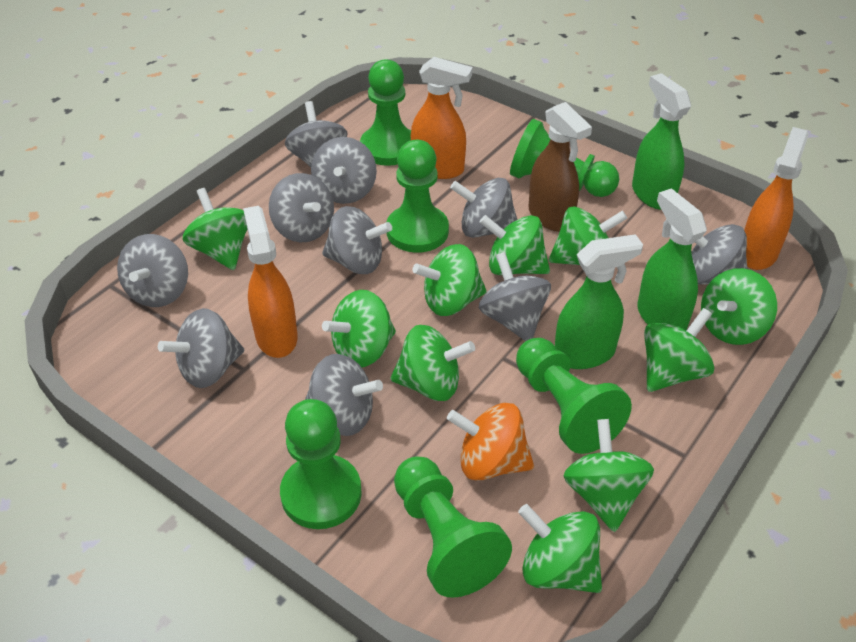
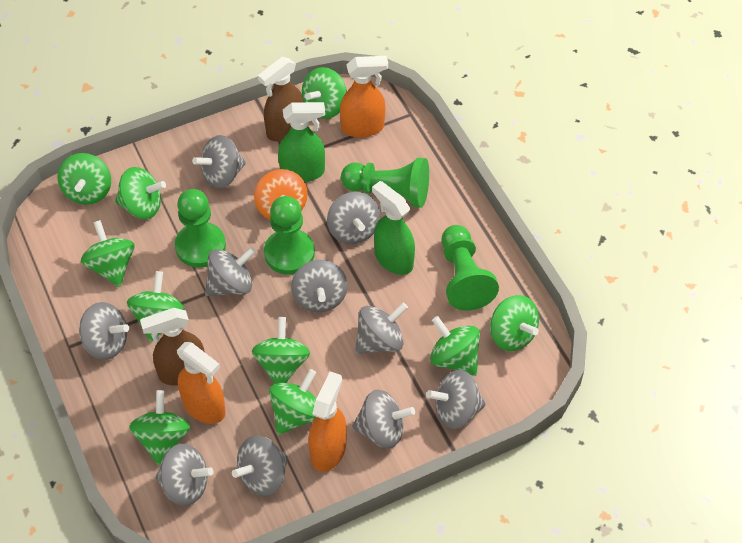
brown spray bottle: [529,102,592,232] = 1 -> [140,308,205,386] [258,57,304,141] = 2
green pawn: [280,399,362,529] [360,59,411,166] [387,140,449,253] [394,456,512,598] [510,119,619,197] [516,338,632,454] = 6 -> [175,189,226,268] [264,196,315,275] [341,157,429,208] [441,225,499,310] = 4
green spray bottle: [555,234,643,369] [632,73,691,210] [637,188,707,331] = 3 -> [278,102,325,182] [372,181,415,275] = 2

